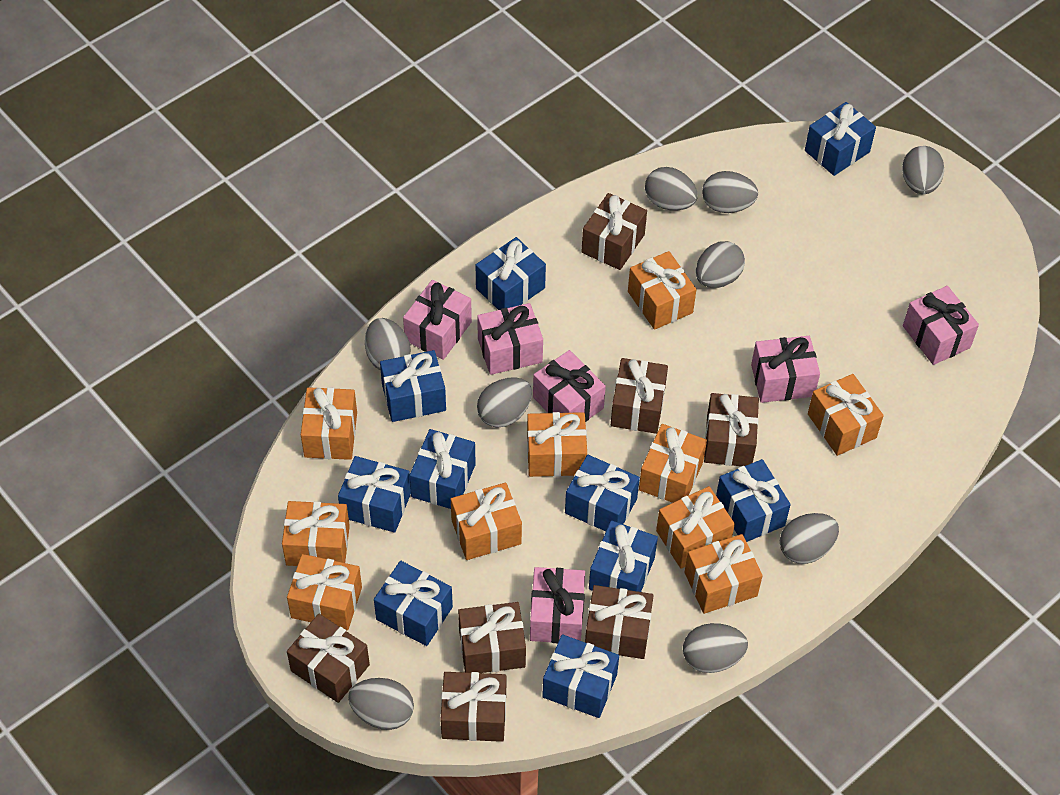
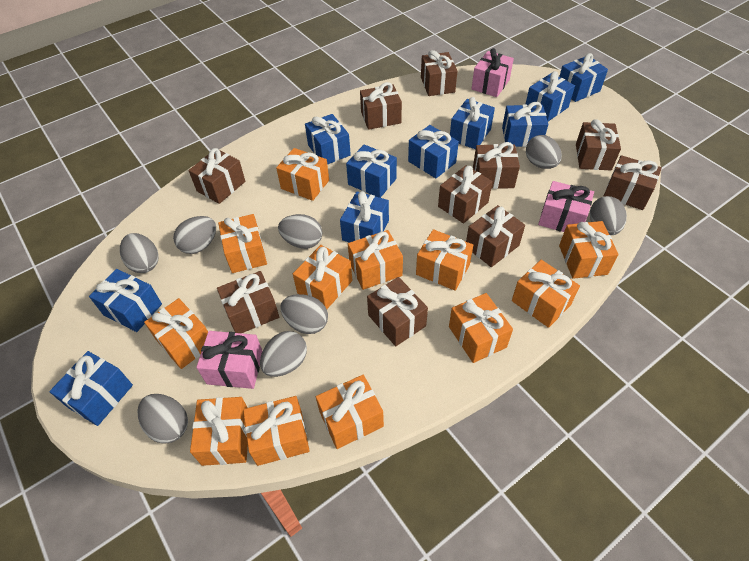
brown gift: [287,614,370,703] [440,672,506,742] [458,602,526,673] [582,193,647,270] [585,585,654,659] [611,358,668,434] [704,393,759,466] = 7 -> [189,148,245,204] [217,271,279,333] [360,82,402,130] [367,277,428,346] [421,50,457,96] [438,165,493,224] [466,205,525,267] [473,142,520,189] [576,119,621,171] [603,155,662,210] = 10
grey egg: [348,678,414,730] [365,318,411,371] [477,377,532,428] [645,167,698,210] [683,623,748,673] [696,241,745,288] [702,171,758,213] [780,513,839,564] [902,146,944,194] = 9 -> [120,233,159,273] [137,394,188,444] [173,216,216,254] [260,331,307,377] [278,214,322,249] [281,294,328,334] [526,135,562,169] [590,196,627,235] = 8
orange gift: [282,501,350,566] [287,554,362,630] [301,387,357,460] [451,483,522,560] [527,412,587,477] [628,251,696,330] [639,424,707,503] [656,486,735,569] [684,534,763,614] [808,374,884,456] = 10 -> [144,298,208,369] [190,397,248,466] [218,214,267,273] [243,396,310,466] [276,148,329,201] [293,245,352,309] [316,375,384,449] [348,230,403,290] [416,229,473,291] [449,293,513,363] [512,260,580,328] [559,221,619,279] = 12
pink gift: [403,280,472,360] [477,303,543,375] [530,567,585,643] [533,350,606,422] [751,336,820,403] [903,286,979,365] = 6 -> [196,331,262,389] [472,48,514,97] [538,181,594,232] = 3

